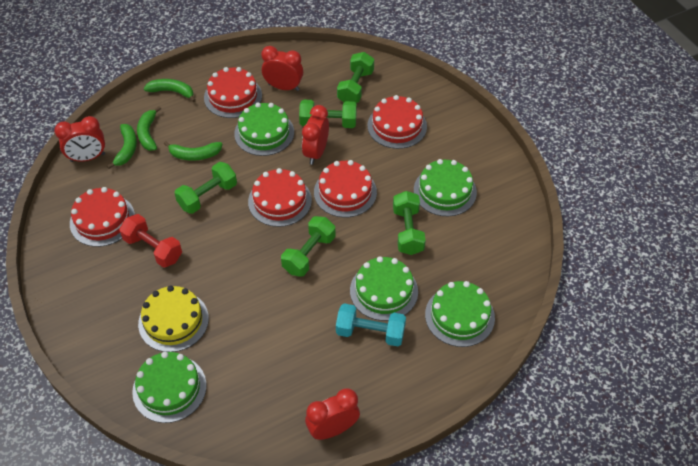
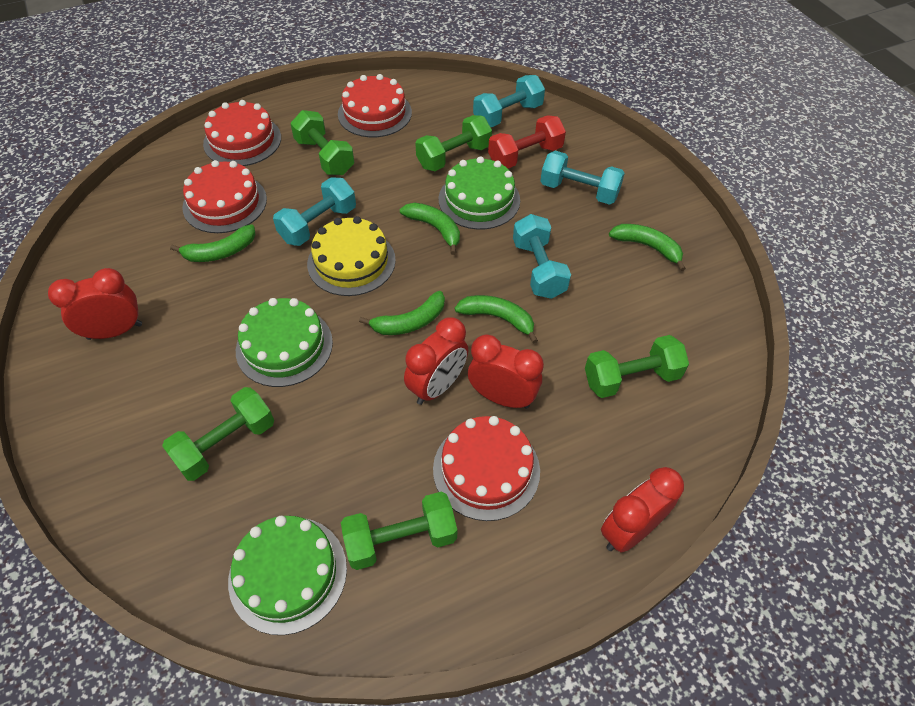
green banana: [107,124,137,169] [137,106,161,151] [144,79,196,102] [164,141,222,161] = 4 -> [170,224,256,262] [359,291,445,335] [400,203,460,255] [455,295,538,344] [609,224,686,271] = 5
green cake: [132,352,207,423] [234,102,294,156] [350,256,418,321] [414,159,477,216] [425,281,495,347] = 5 -> [228,516,347,635] [236,298,333,387] [439,156,520,230] = 3
red cake: [70,187,135,247] [204,67,262,118] [248,168,312,227] [314,160,377,217] [367,95,427,149] = 5 -> [182,160,267,233] [203,100,281,166] [338,74,412,137] [433,416,540,521] = 4
turquoise dumbbell: [336,303,406,346] = 1 -> [273,177,356,246] [473,75,545,127] [513,214,571,299] [540,151,625,205] = 4

